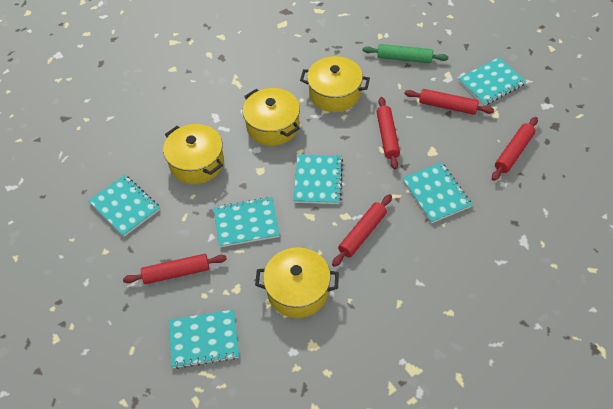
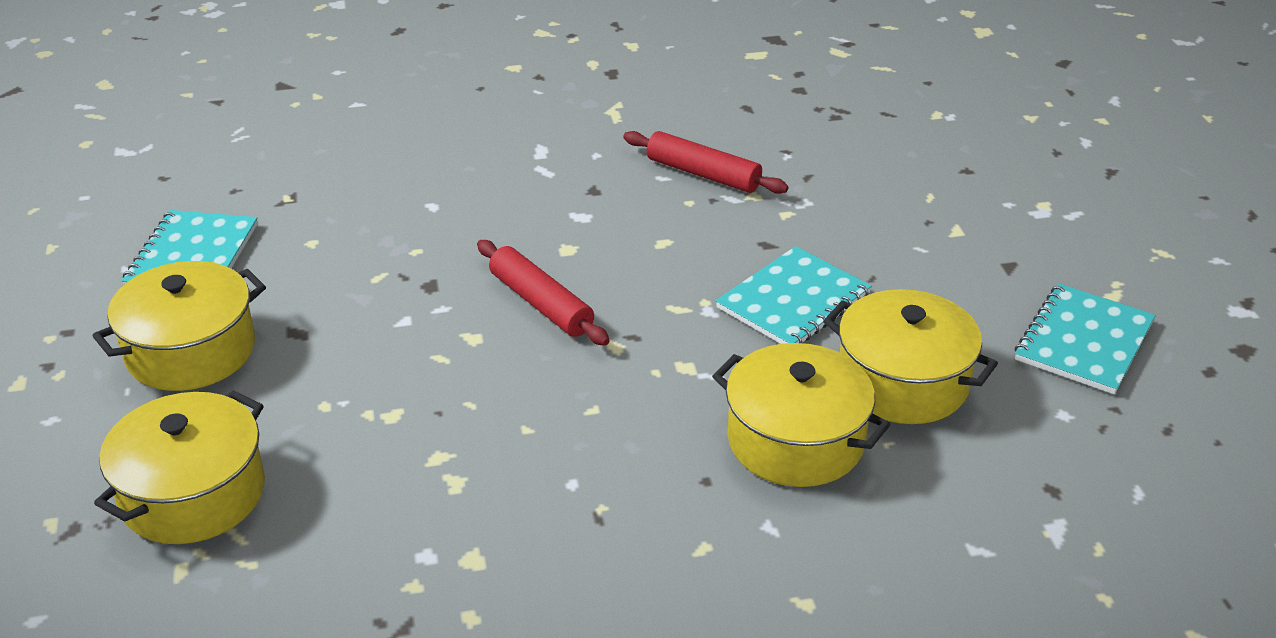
green rolling pin: [363,44,448,63] = 1 -> none = 0
red rolling pin: [123,254,227,284] [332,194,392,267] [377,97,400,169] [404,89,494,115] [492,117,538,181] = 5 -> [477,240,610,345] [623,131,788,194] = 2
turquoise notebook: [88,175,160,237] [169,309,239,369] [214,197,280,247] [293,154,343,204] [402,162,472,223] [458,57,527,106] = 6 -> [122,210,258,284] [716,246,872,344] [1015,283,1156,394] = 3

